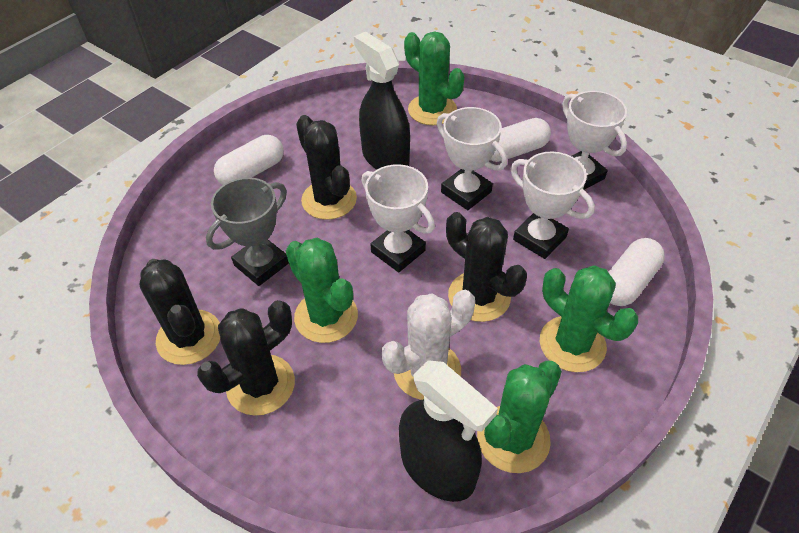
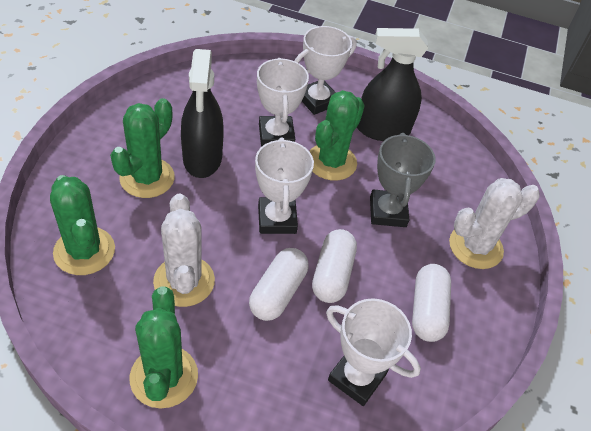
black cactus: [139,259,220,365] [197,300,295,416] [296,115,357,220] [446,212,527,322] = 4 -> none = 0
white cactus: [382,290,475,400] = 1 -> [153,194,215,307] [449,178,540,269] = 2

